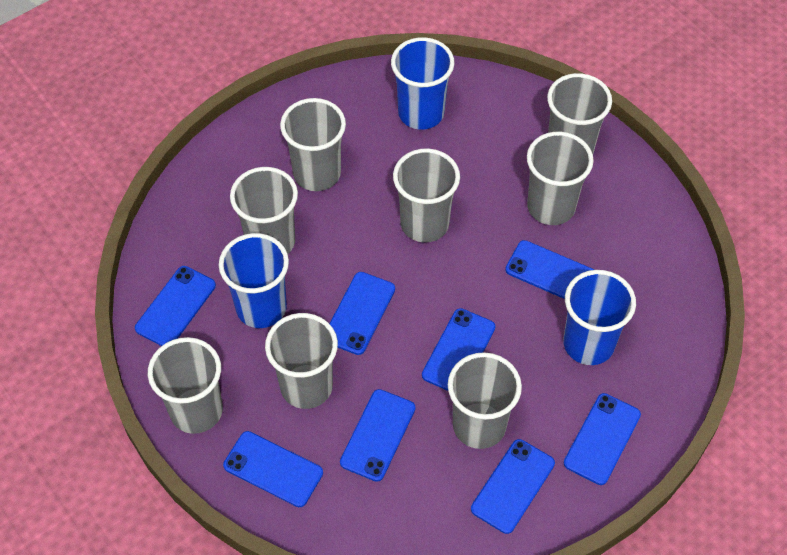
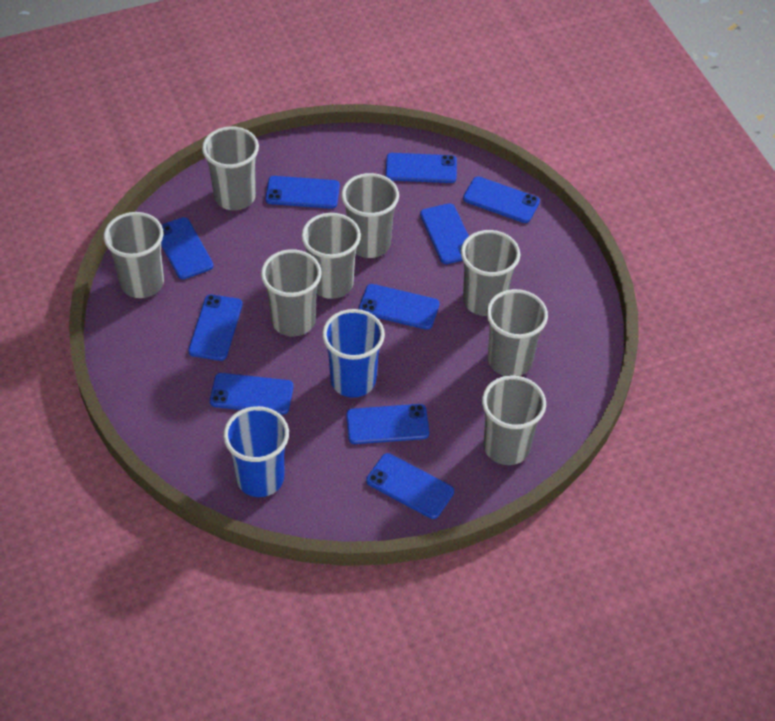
blue cup: [219,233,289,328] [391,37,454,130] [563,270,636,365] = 3 -> [223,406,289,497] [322,309,385,398] = 2
blue phone: [135,266,216,346] [223,431,323,507] [329,272,395,355] [340,389,416,482] [422,308,495,391] [471,439,555,534] [505,240,595,299] [564,393,641,485] = 8 -> [161,217,213,279] [188,294,243,361] [210,373,293,415] [265,176,340,209] [346,404,429,444] [359,284,440,330] [366,453,454,519] [386,153,457,183] [420,203,469,264] [463,176,540,223] = 10

